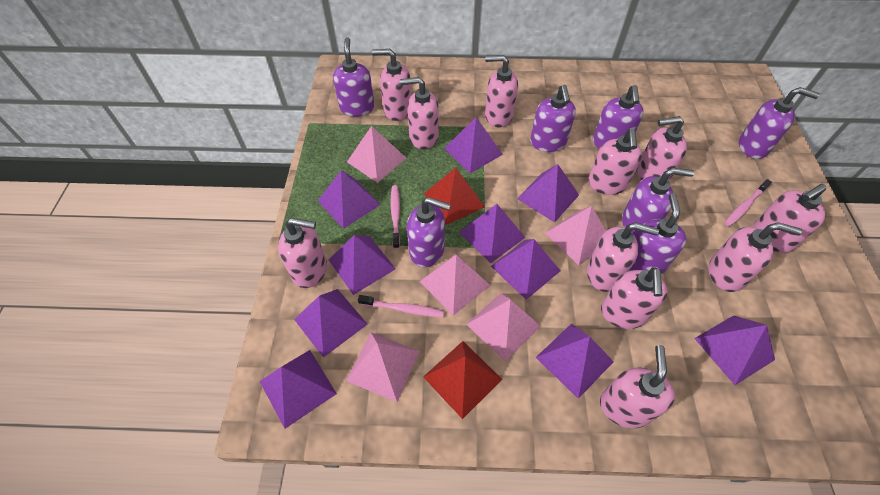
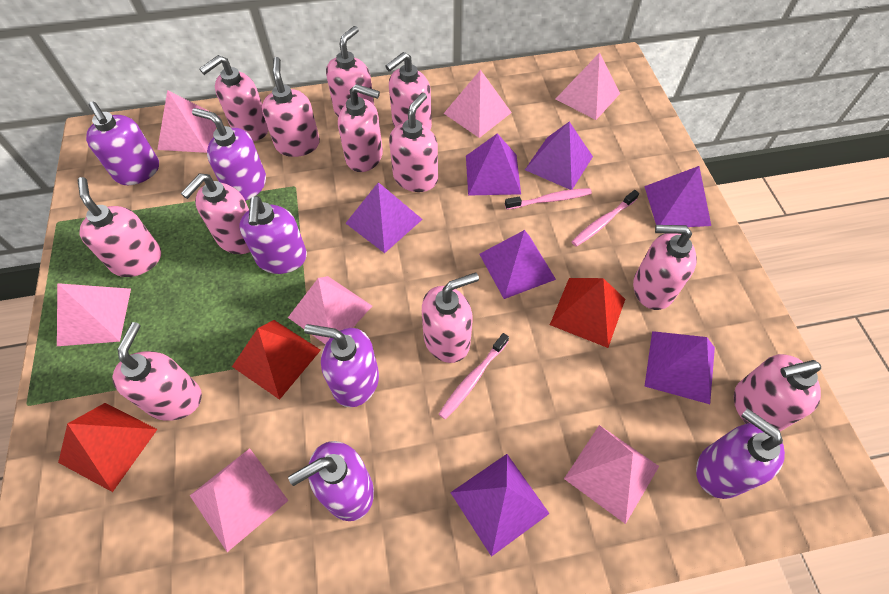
pink pyramid: [346,332,420,402] [347,126,406,183] [420,254,490,316] [466,292,541,361] [545,206,606,265] = 5 -> [57,283,131,346] [157,90,220,153] [189,448,289,552] [288,276,372,345] [444,70,512,138] [555,53,620,120] [564,425,659,524] = 7
pink soap dispenser: [278,218,327,288] [372,49,411,121] [400,77,439,150] [485,55,518,127] [587,222,659,292] [588,128,642,195] [600,345,675,428] [601,267,667,329] [637,116,687,181] [709,222,802,292] [754,184,826,253] = 11 -> [78,177,161,277] [112,322,202,421] [181,173,250,254] [199,55,269,141] [262,57,320,157] [326,26,374,116] [338,84,383,172] [385,52,432,130] [389,92,438,192] [422,273,479,363] [633,225,697,310] [734,354,821,431] = 12
purple pyramid: [259,350,337,428] [294,289,367,358] [318,170,381,229] [329,235,395,295] [444,117,503,173] [459,204,525,263] [491,239,560,300] [517,164,579,222] [535,324,614,399] [694,315,775,385] = 10 -> [346,182,423,253] [450,454,550,557] [466,133,521,196] [479,230,556,299] [525,122,593,190] [644,166,711,227] [645,331,715,404] = 7
purple soap dispenser: [333,37,375,116] [407,197,451,267] [530,85,576,152] [593,85,644,149] [622,168,694,235] [629,193,686,275] [739,87,820,159] = 7 -> [86,101,159,185] [192,108,266,201] [239,196,307,274] [288,441,374,521] [304,324,379,407] [696,408,785,499] = 6
red pyramid: [423,341,503,419] [424,167,485,225] = 2 -> [58,403,158,492] [232,320,321,400] [550,278,625,348] = 3

